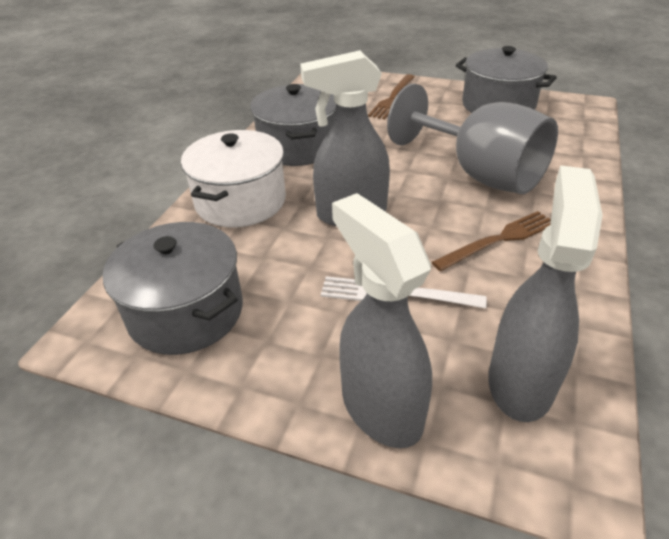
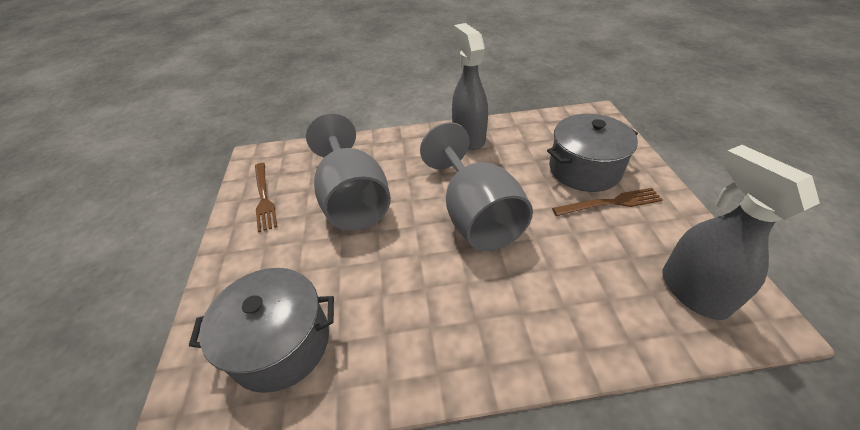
grey goblet: [387,83,558,194] = 1 -> [306,113,391,230] [420,122,533,251] = 2
grey pot: [103,222,243,355] [250,84,336,166] [456,46,557,113] = 3 -> [189,268,334,393] [547,114,638,192] = 2
grey spray bottle: [300,50,390,226] [332,193,432,448] [488,165,603,422] = 3 -> [452,23,488,150] [663,145,820,320] = 2
white fork: [321,276,487,308] = 1 -> none = 0
white pot: [181,130,286,227] = 1 -> none = 0

